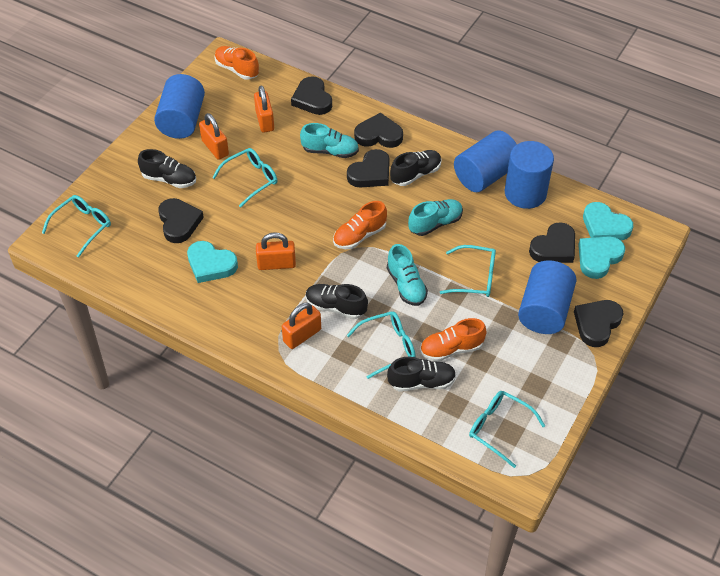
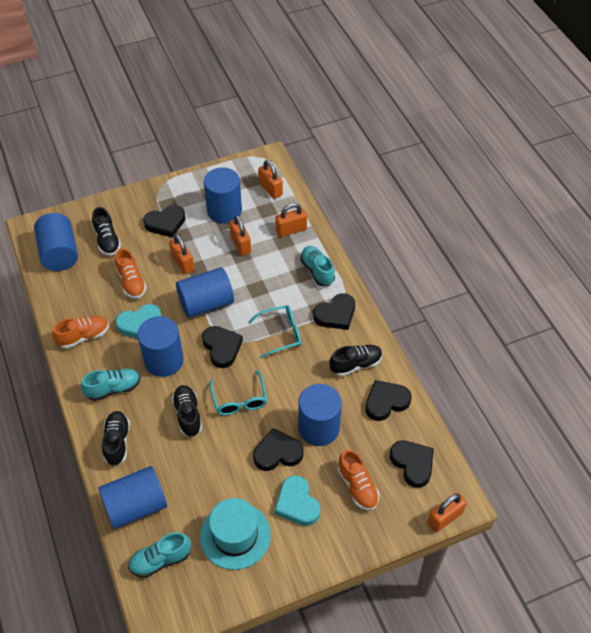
blue cylinder: [154,74,205,139] [454,130,517,192] [505,141,554,209] [518,260,577,334] = 4 -> [34,213,78,271] [98,466,167,529] [138,316,184,377] [176,267,234,318] [204,167,242,224] [298,384,342,446] = 6
orange padlock: [199,113,229,160] [254,85,274,132] [256,232,296,270] [282,303,321,349] = 4 -> [169,234,195,274] [230,215,251,256] [258,160,283,199] [275,203,307,237] [427,492,467,532] = 5
turquoise glasses: [42,195,111,258] [212,148,277,208] [347,311,416,379] [440,245,496,297] [469,391,545,468] = 5 -> [210,370,267,415] [249,305,301,358] = 2
turquoise hat: none = 0 -> [200,498,271,570] = 1
turquoise heart: [187,241,238,283] [578,236,625,279] [583,202,633,241] = 3 -> [116,304,161,339] [275,475,320,526] = 2

